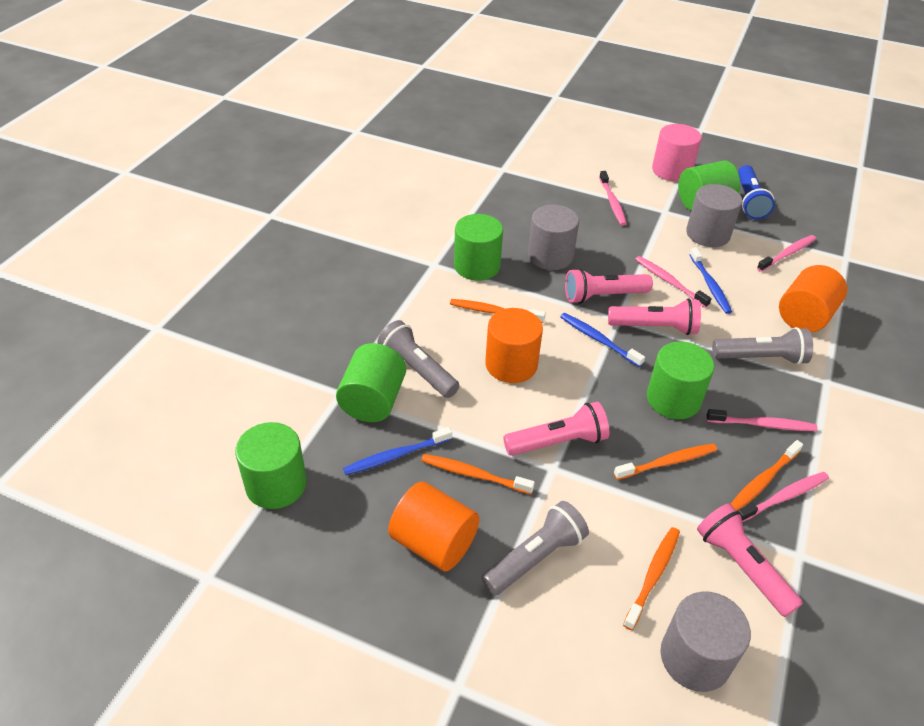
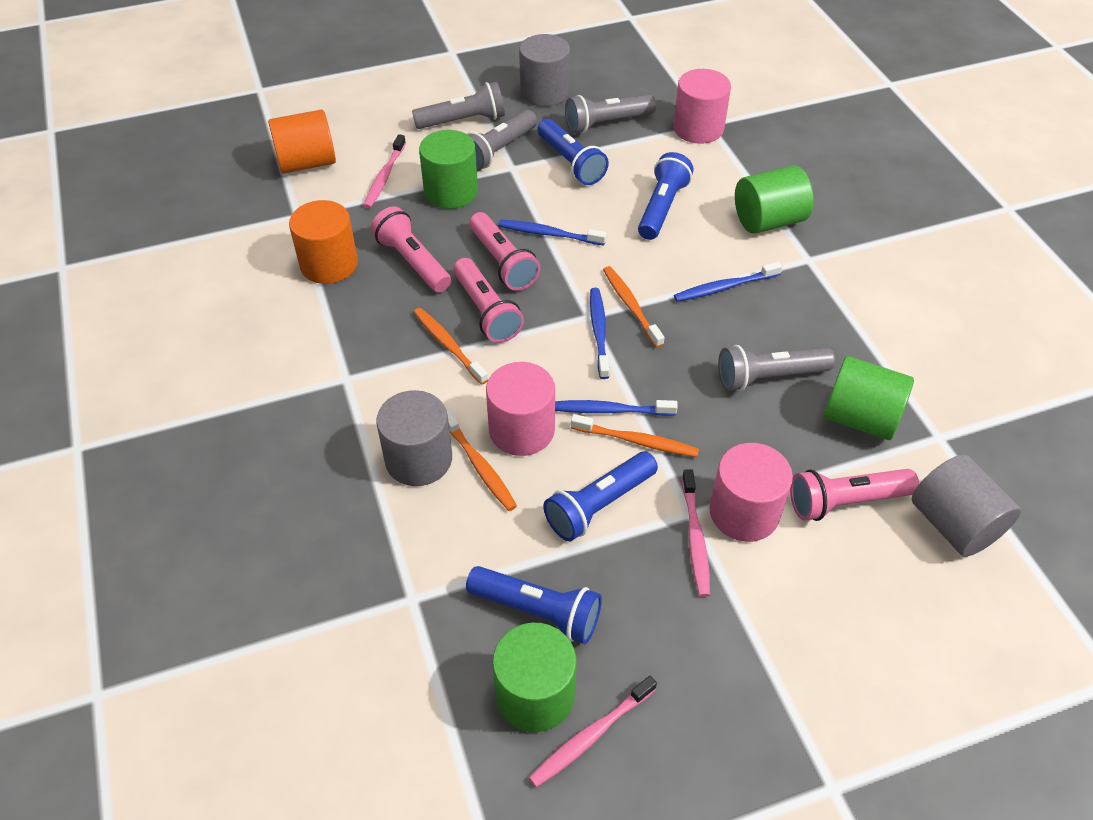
blue flashlight: [738,165,775,219] = 1 -> [466,566,602,644] [538,119,609,185] [543,452,658,541] [638,152,693,240] = 4
blue toothbrush: [343,427,452,475] [560,313,645,367] [689,247,732,314] = 3 -> [498,220,607,245] [555,400,678,416] [590,288,609,379] [674,262,782,302] = 4
green cylinder: [235,422,307,509] [336,343,406,422] [454,214,503,281] [647,342,714,419] [678,161,740,210] = 5 -> [419,130,478,209] [492,623,577,732] [735,165,814,234] [824,356,914,440] = 4
grey flashlight: [377,320,460,398] [481,501,589,595] [712,327,813,365] = 3 -> [412,82,505,129] [467,110,537,171] [565,94,656,133] [718,345,835,391] = 4
orange cylinder: [388,482,480,571] [485,308,543,383] [779,265,847,332] = 3 -> [268,110,336,174] [289,200,358,284] = 2
orange toothbrush: [421,454,535,494] [450,299,546,323] [614,444,717,480] [623,527,680,630] [731,440,803,511] = 5 -> [414,308,489,385] [446,410,517,511] [571,414,699,457] [603,266,665,348] = 4
pink cylinder: [652,124,702,181] = 1 -> [486,362,555,456] [673,69,731,144] [709,443,793,542] = 3
pink toothbrush: [599,171,627,226] [635,256,712,308] [706,409,817,431] [738,472,829,522] [757,235,816,272] = 5 -> [363,134,406,208] [529,676,657,787] [682,469,710,597] = 3

